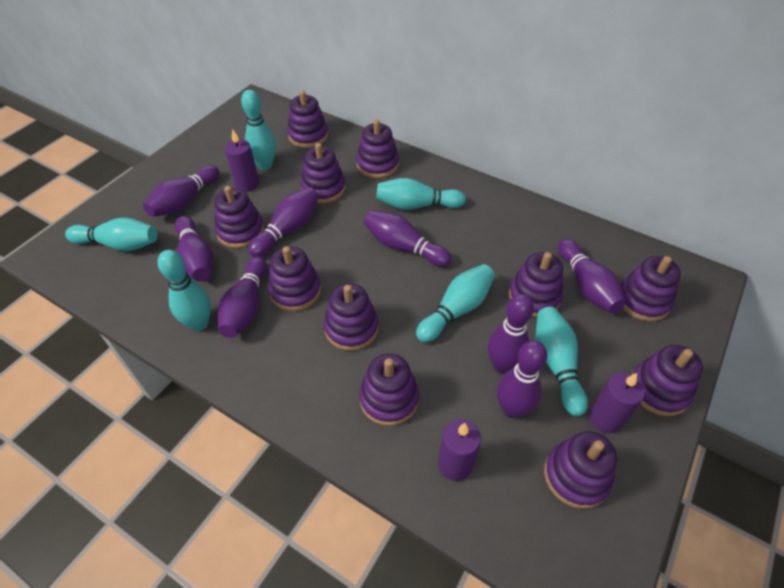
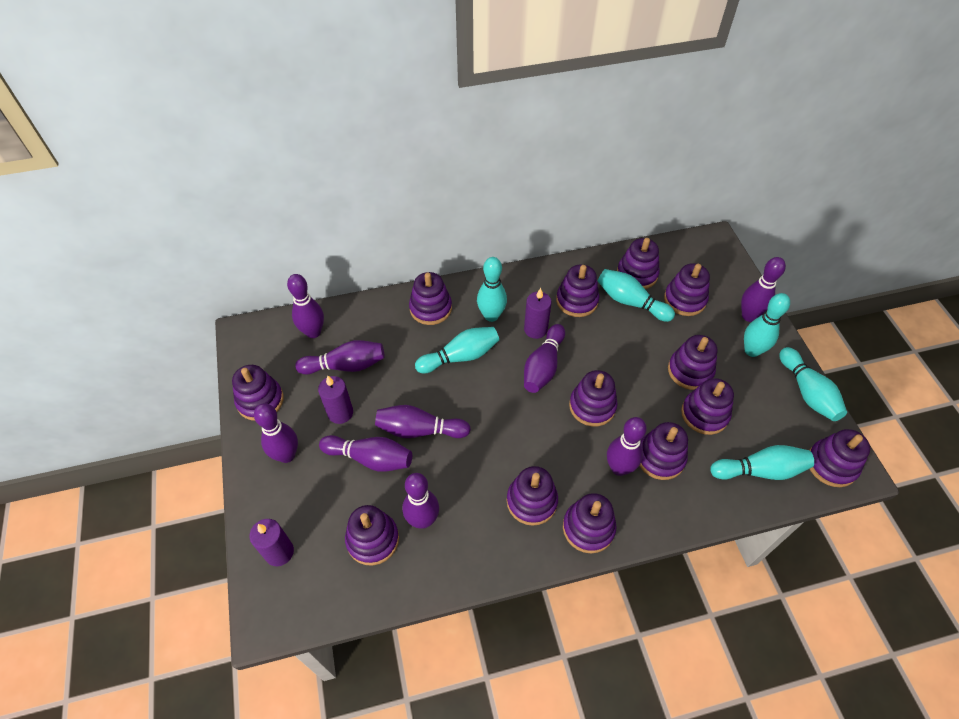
purple bowling pin: [143,165,220,217] [175,216,214,282] [218,256,267,338] [248,187,319,257] [364,210,451,267] [488,294,534,374] [497,340,547,418] [558,239,626,313] = 8 -> [254,403,298,463] [287,274,324,338] [295,340,385,375] [319,435,412,472] [375,405,471,438] [402,473,439,529] [524,324,565,393] [607,417,647,476] [741,257,786,322] = 9
purple stacking toy: [214,186,264,248] [268,246,321,311] [287,91,328,148] [301,143,346,203] [324,283,379,351] [356,119,399,178] [359,354,419,426] [509,252,563,317] [544,431,617,509] [621,256,681,321] [631,345,703,416] = 11 -> [232,365,284,421] [345,505,399,566] [409,272,452,325] [507,466,558,526] [556,264,599,317] [563,493,617,553] [569,370,618,427] [617,238,659,289] [640,422,688,480] [664,263,710,316] [668,335,717,390] [681,378,734,435] [810,429,870,487] = 13

